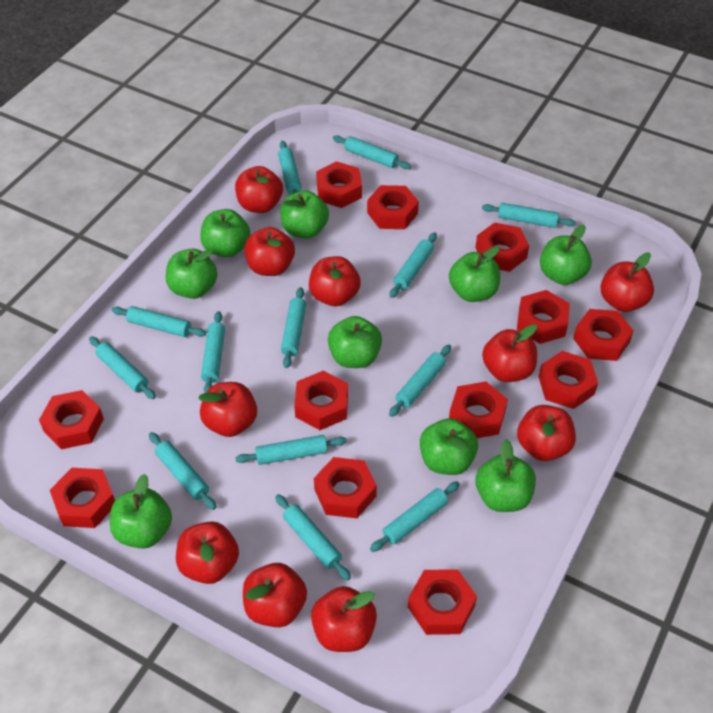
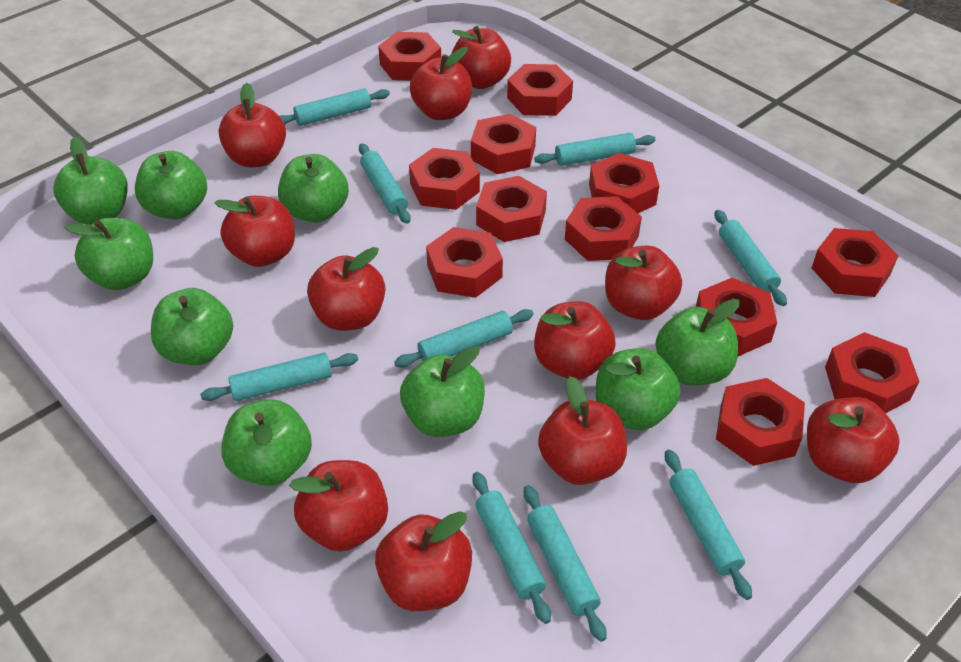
red apple: [176,521,239,584] [198,382,257,437] [235,166,283,213] [243,563,307,627] [244,227,295,276] [309,256,361,306] [311,586,377,652] [482,324,537,382] [517,405,576,461] [600,253,654,312] = 10 -> [215,196,295,267] [219,83,286,167] [289,460,388,552] [307,247,385,331] [375,511,472,611] [410,47,472,120] [452,26,511,89] [534,301,616,380] [538,376,627,485] [605,246,682,320] [807,397,900,483] = 11
turquoise rolling pin: [89,336,156,399] [112,306,206,337] [149,432,216,510] [201,311,225,393] [236,435,347,465] [275,494,351,580] [278,141,302,195] [281,287,306,368] [333,135,411,169] [370,481,460,552] [389,345,451,417] [390,232,437,298] [482,203,576,228] = 13 -> [200,353,358,401] [280,88,390,126] [359,143,411,224] [394,309,534,367] [472,472,551,624] [523,485,606,642] [534,133,656,166] [665,449,752,600] [715,210,787,306] = 9

